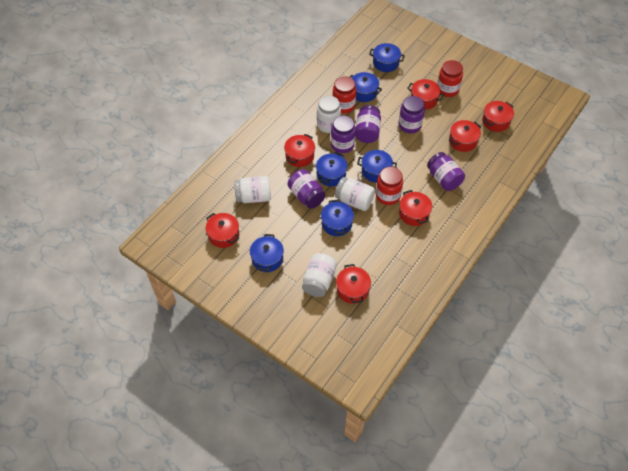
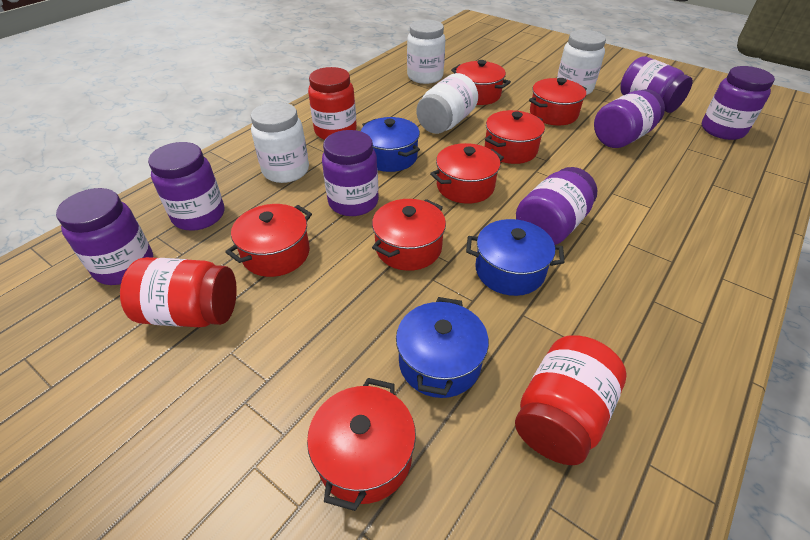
blue pot: [250,234,284,272] [316,152,347,186] [321,199,354,236] [350,72,382,102] [357,150,397,183] [369,43,405,72] = 6 -> [361,117,420,172] [396,297,489,398] [466,219,565,296] = 3
purple jar: [288,169,326,209] [331,116,356,153] [356,105,381,143] [399,96,425,133] [427,152,465,191] = 5 -> [56,188,153,285] [148,142,224,231] [322,130,379,216] [516,167,597,245] [594,89,665,148] [620,56,693,113] [702,66,775,140] = 7

